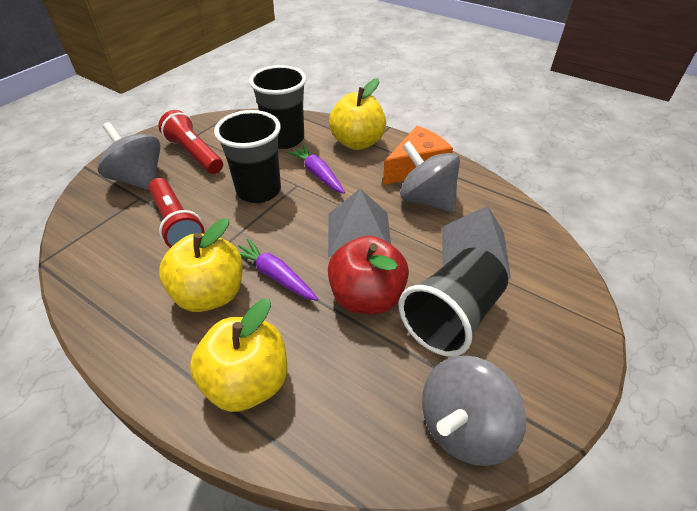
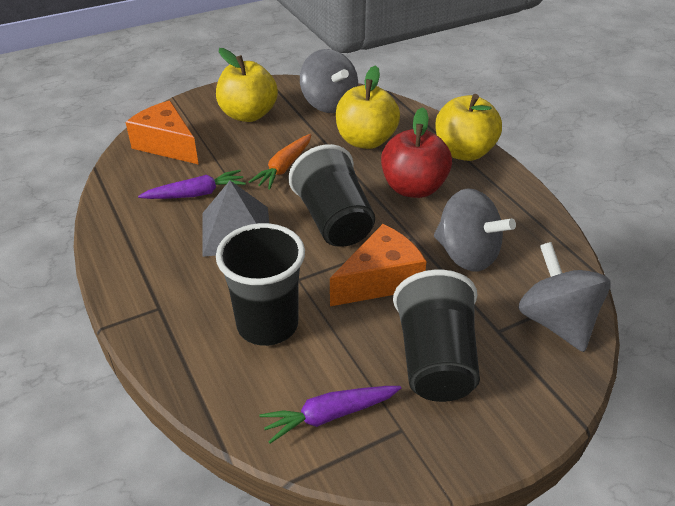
grey pyramid: [328,189,391,257] [442,206,511,278] = 2 -> [203,181,269,257] = 1
orange carrot: none = 0 -> [249,134,311,190] = 1
orange cheese: [383,126,453,185] = 1 -> [126,101,199,165] [330,224,427,306] = 2
red flashlight: [149,178,205,248] [158,110,223,174] = 2 -> none = 0

